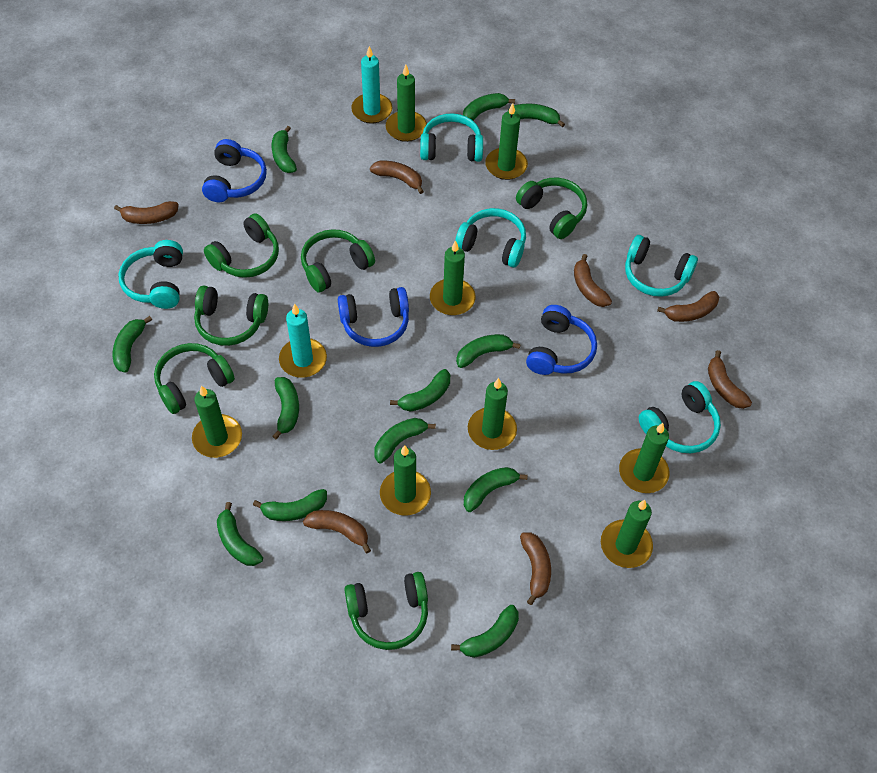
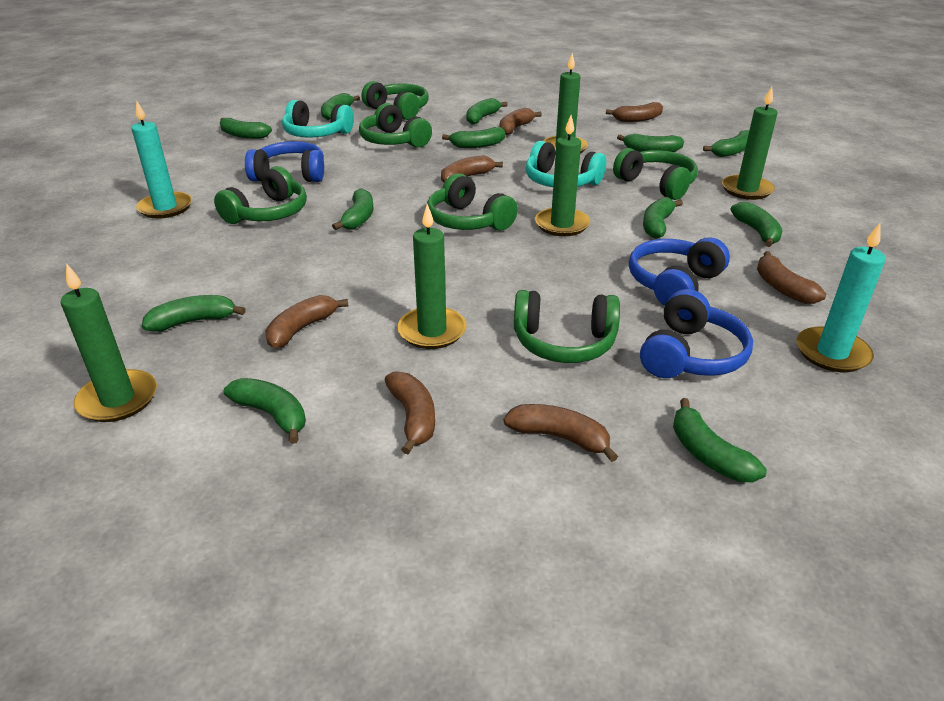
green candle: [192,385,242,458] [380,445,431,516] [386,65,427,142] [430,240,476,315] [468,378,517,450] [485,103,528,180] [601,500,653,568] [619,423,670,493] = 8 -> [61,263,157,422] [397,204,466,349] [535,115,590,236] [543,53,588,155] [722,86,778,200] = 5
turquoise headphones: [118,240,183,309] [420,113,483,162] [455,208,526,268] [625,235,698,297] [639,381,721,453] = 5 -> [282,100,354,138] [525,141,606,187] = 2

